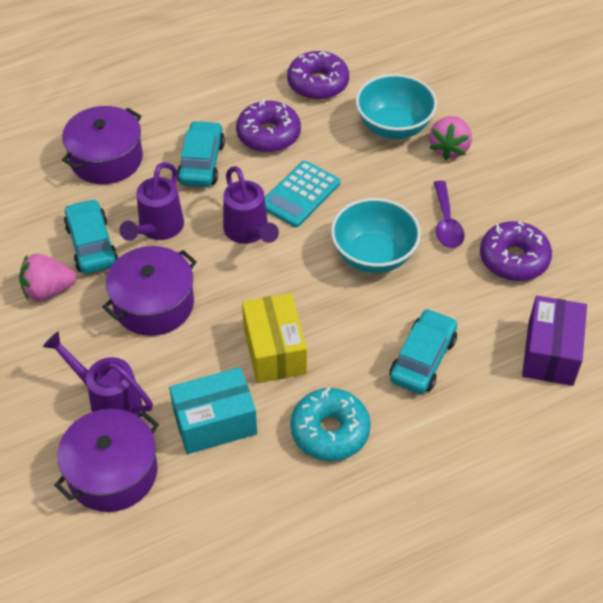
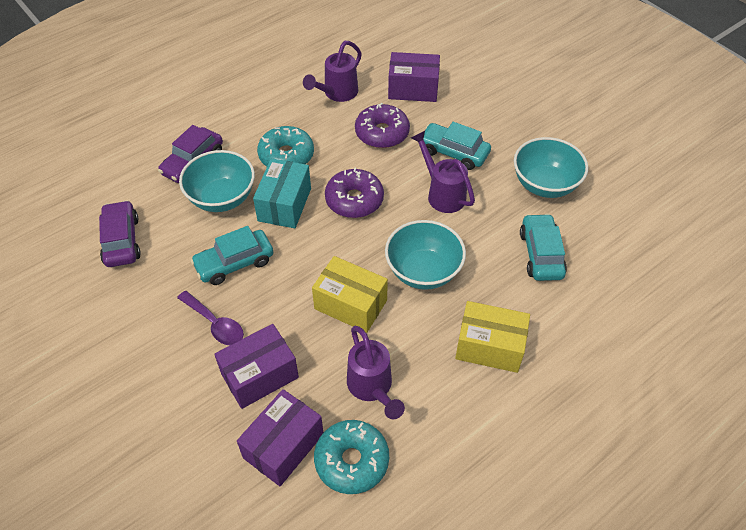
pink strawberry: [19,254,77,301] [429,116,472,160] = 2 -> none = 0
purple box: [522,296,587,386] = 1 -> [214,324,299,409] [237,389,323,486] [388,52,440,102] = 3
purple car: none = 0 -> [99,200,141,267] [158,125,223,183] = 2
purple donut: [236,99,301,152] [287,51,349,100] [480,221,552,281] = 3 -> [325,167,384,218] [355,103,410,148] = 2
purple pot: [54,409,159,512] [62,106,143,184] [102,246,197,336] = 3 -> none = 0
turquoise bowl: [331,198,421,273] [355,74,437,139] = 2 -> [179,150,255,212] [385,220,466,290] [514,137,588,198] = 3
turquoise calculator: [265,161,340,227] = 1 -> none = 0
turquoise donut: [290,388,371,461] = 1 -> [257,126,314,166] [314,420,389,494] = 2
yellow box: [242,293,307,383] = 1 -> [312,256,388,333] [455,301,530,373] = 2

